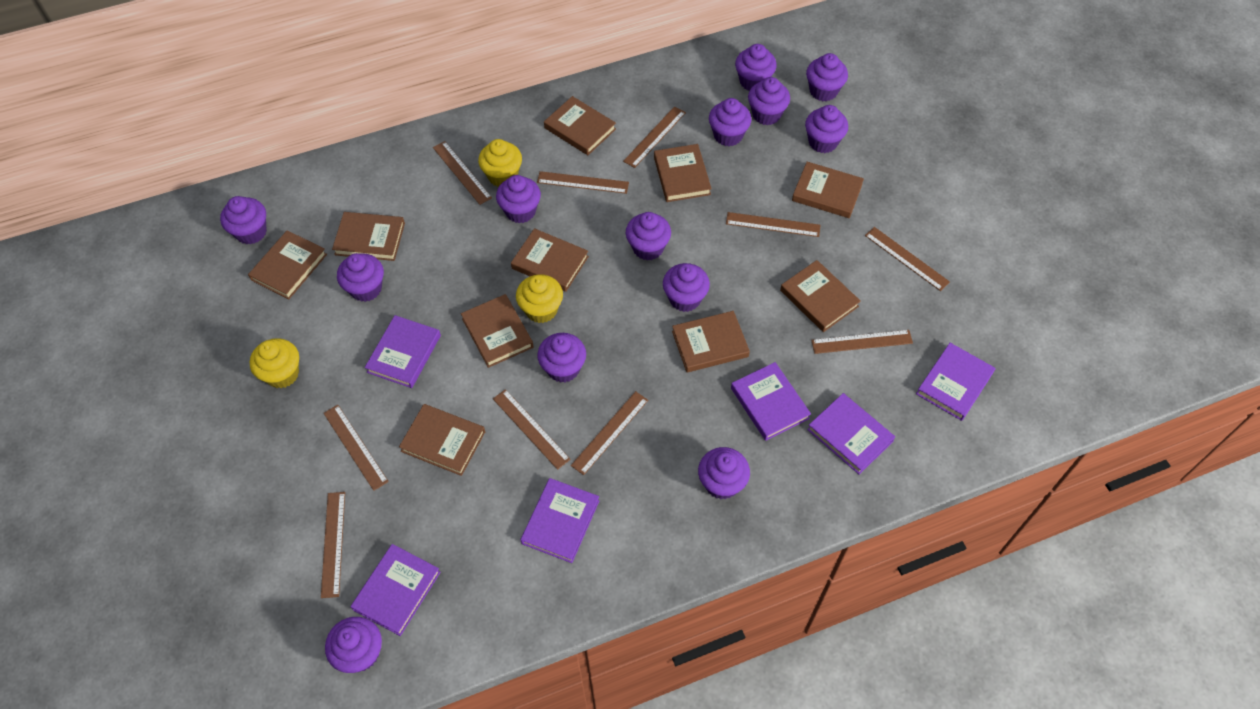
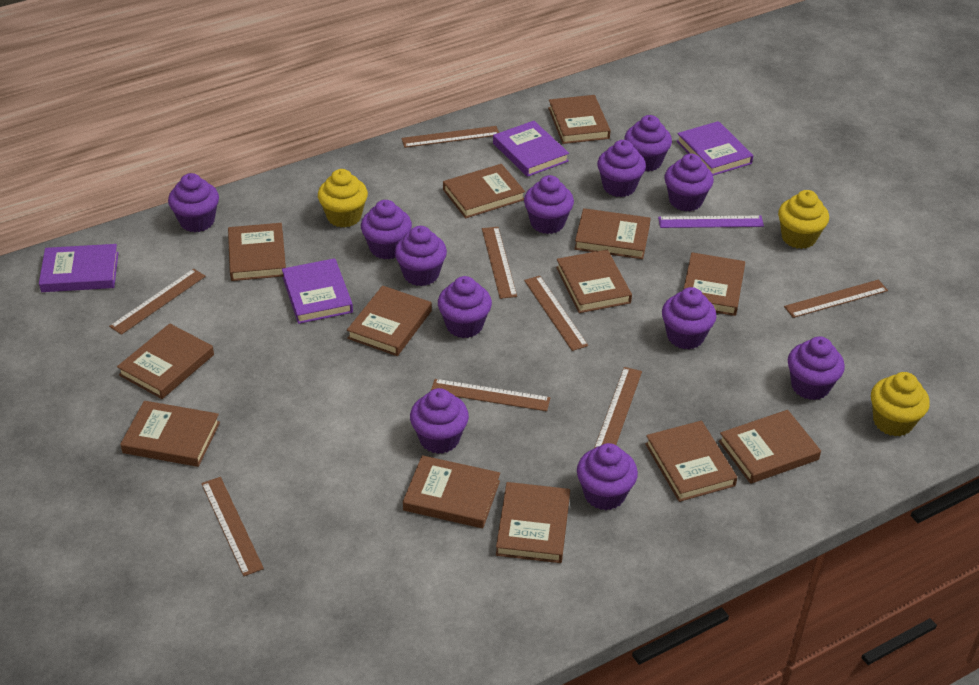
brown book: [248,230,327,299] [332,212,405,261] [399,404,485,476] [461,294,534,368] [511,228,589,292] [544,96,616,155] [654,144,712,202] [672,311,750,372] [780,260,861,332] [792,162,864,218] = 10 -> [117,323,214,399] [120,401,220,467] [228,223,286,281] [347,286,432,356] [403,455,500,528] [443,164,525,218] [496,482,570,563] [548,95,611,144] [556,250,632,313] [574,208,651,259] [645,421,737,502] [683,252,745,316] [719,410,821,484] = 13
brown ruler: [321,492,345,598] [324,405,389,491] [433,141,492,205] [493,389,571,470] [537,171,629,194] [571,391,648,475] [623,106,686,168] [726,212,821,237] [811,330,913,354] [865,227,950,291] = 10 -> [109,269,206,335] [201,477,264,576] [401,126,499,148] [431,379,550,411] [482,227,517,299] [524,276,588,351] [594,367,642,448] [784,280,888,318] = 8
purple book: [351,544,441,636] [365,315,441,388] [520,478,600,563] [731,362,811,441] [807,393,895,475] [916,343,995,421] = 6 -> [39,244,119,292] [282,258,353,324] [493,121,569,177] [676,121,753,176] = 4
purple cupcake: [220,196,267,245] [325,617,382,673] [337,253,384,302] [496,175,541,223] [537,333,586,382] [626,212,671,261] [663,263,710,312] [698,447,750,499] [709,98,751,146] [735,44,777,91] [748,77,790,125] [805,105,848,153] [806,53,848,101] = 13 -> [168,173,219,232] [361,200,412,259] [395,226,447,286] [410,388,469,454] [438,276,492,338] [524,175,574,234] [577,443,638,510] [597,140,646,197] [624,115,672,172] [662,287,717,349] [664,154,714,211] [788,336,845,400] = 12
purple ruler: none = 0 -> [658,216,764,228] = 1

